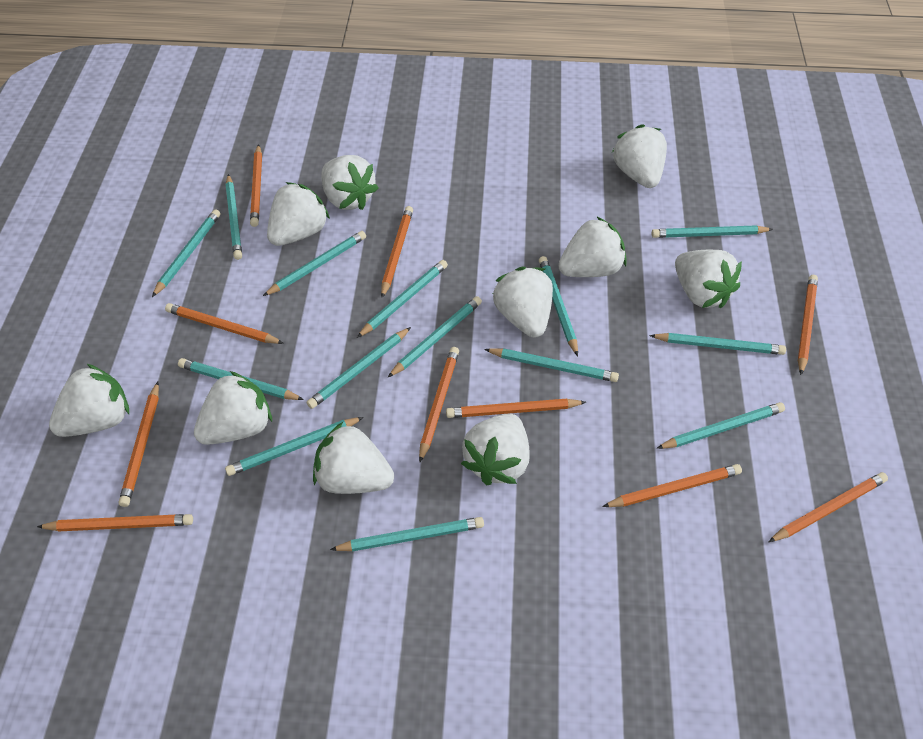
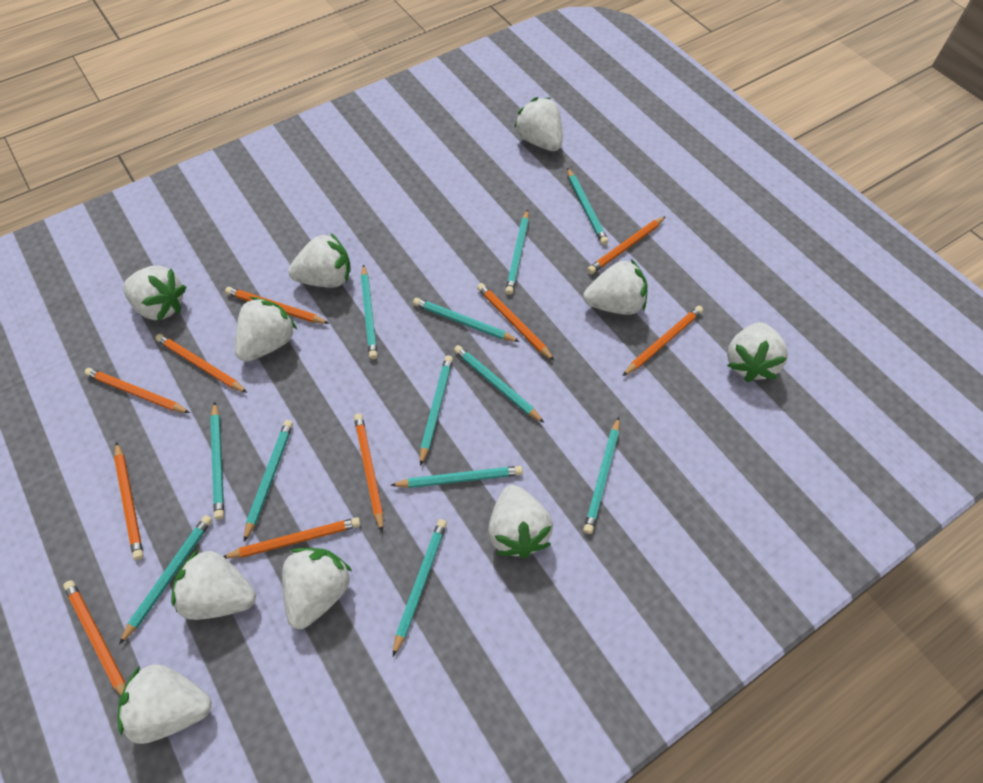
turquoise pencil: [152,209,220,297] [178,358,304,400] [225,417,364,476] [226,174,242,260] [263,231,366,296] [307,327,411,409] [330,517,484,552] [357,260,448,338] [388,296,482,377] [484,348,619,382] [539,256,578,356] [649,333,786,355] [652,225,773,238] [656,402,785,449] = 14 -> [119,515,212,645] [210,402,224,519] [244,420,293,542] [361,265,378,359] [390,466,523,488] [393,519,447,657] [413,298,520,342] [420,355,453,466] [454,345,544,423] [505,209,529,295] [567,168,608,245] [583,417,620,534] = 12

